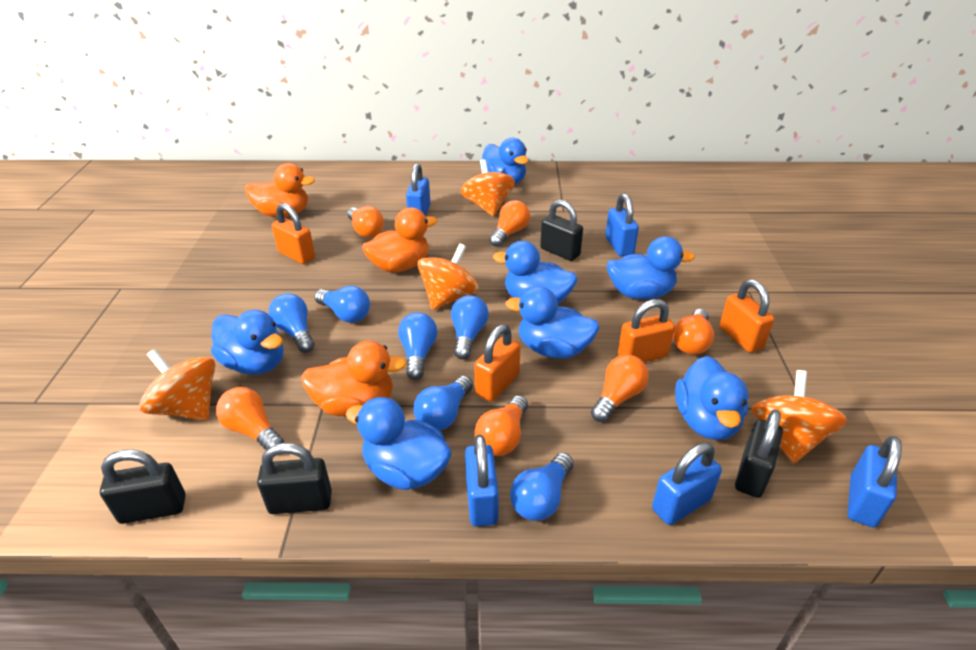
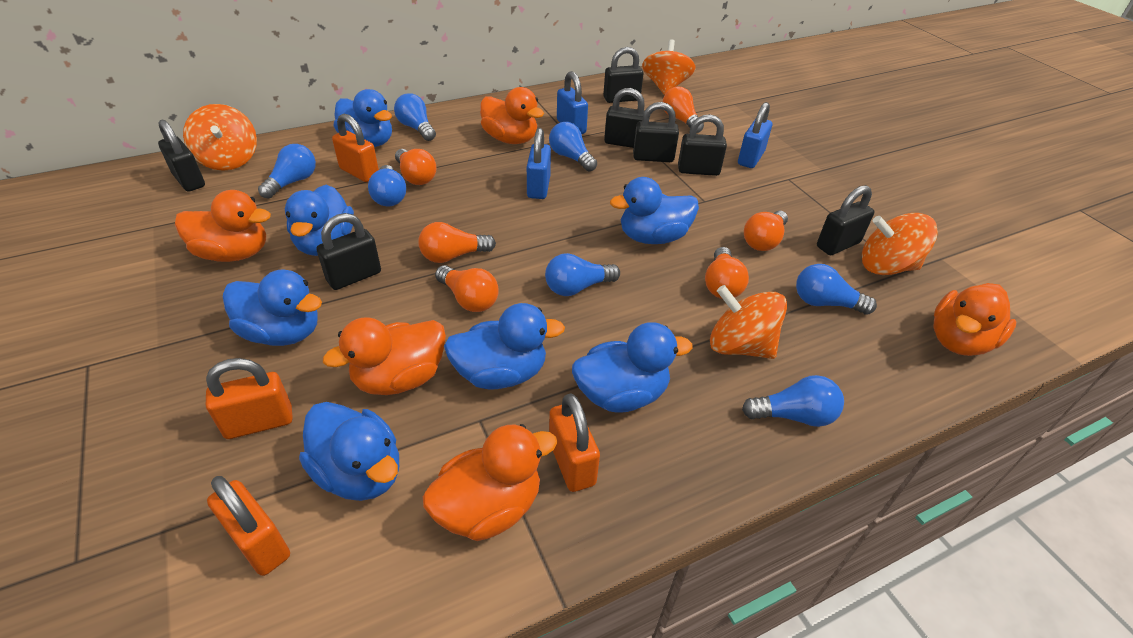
black padlock: [100,449,185,524] [257,443,332,514] [540,200,583,261] [735,409,783,498] = 4 -> [158,120,205,192] [317,213,381,290] [603,47,643,103] [604,88,645,148] [633,102,679,162] [678,114,727,176] [817,185,874,255] = 7
blue light bulb: [269,293,315,353] [314,286,370,323] [398,312,437,380] [414,376,473,431] [451,295,489,359] [510,453,574,521] = 6 -> [258,144,316,199] [368,165,406,206] [394,93,436,141] [545,253,620,296] [549,122,597,171] [742,375,844,427] [796,264,877,315] = 7
blue padlock: [406,163,430,216] [465,435,499,527] [605,193,639,256] [652,443,722,525] [848,436,902,528] = 5 -> [527,128,551,199] [557,71,588,134] [738,102,772,168] = 3
orange duck: [245,163,315,217] [301,341,407,416] [362,207,437,273] = 3 -> [175,190,271,262] [323,318,446,395] [423,424,557,541] [480,87,544,144] [933,283,1016,356] = 5

